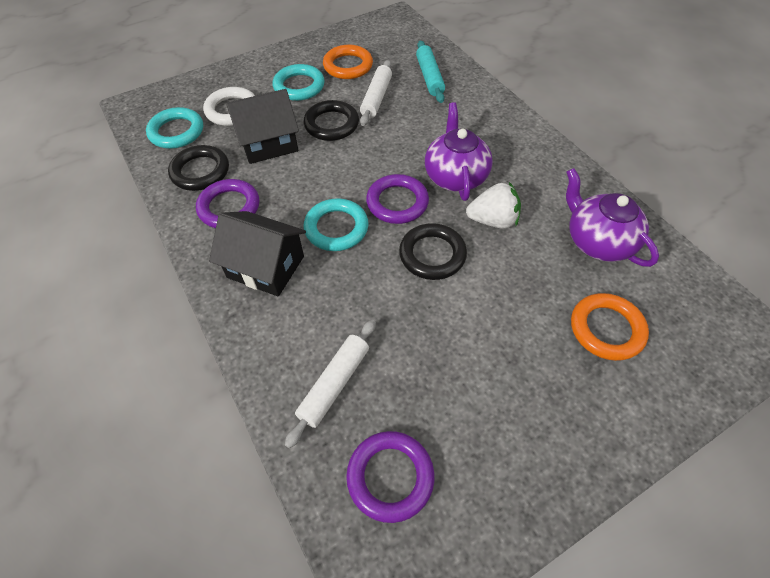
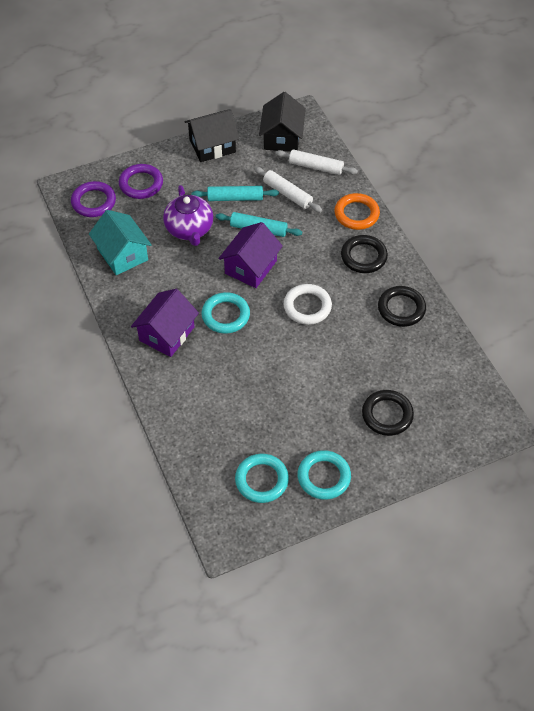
orange ring: [323,45,373,79] [571,293,649,361] = 2 -> [334,193,380,230] = 1
purple house: none = 0 -> [131,289,199,357] [218,222,283,288] = 2
purple ring: [196,179,259,228] [346,431,434,523] [366,174,429,224] = 3 -> [71,181,116,217] [119,164,163,199] = 2
purple teapot: [425,102,493,201] [566,168,659,267] = 2 -> [163,185,213,246] = 1
turquoise house: none = 0 -> [89,210,152,275] = 1
turquoise rolling pin: [416,41,445,103] = 1 -> [192,186,279,201] [216,212,302,237] = 2
white strawberry: [466,182,521,229] = 1 -> none = 0

